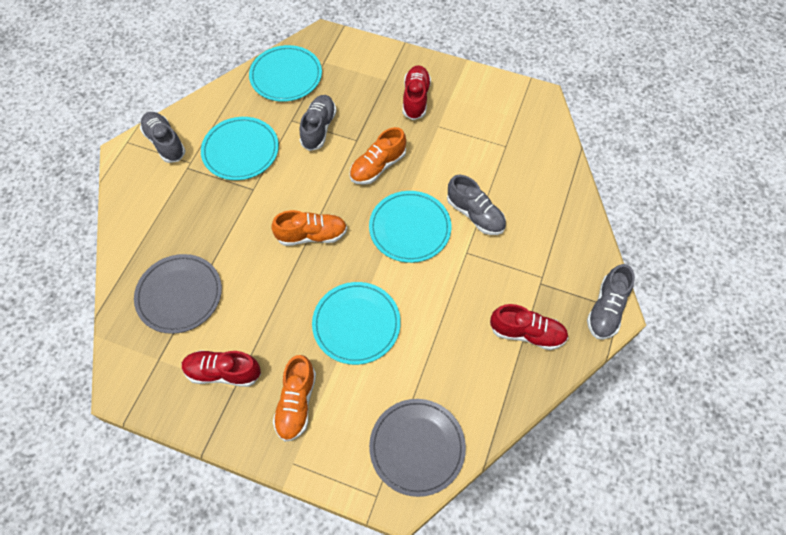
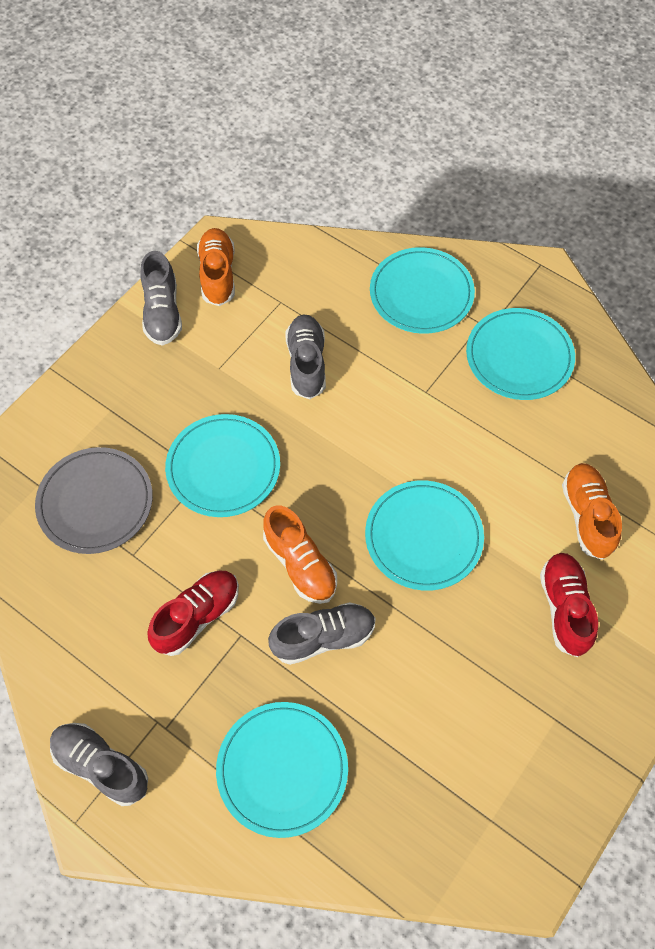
grey plate: [134,254,222,334] [369,399,466,497] = 2 -> [35,447,153,554] = 1
red shoe: [181,350,261,387] [403,65,431,120] [490,304,568,350] = 3 -> [147,571,239,656] [540,553,598,657] = 2
turquoise plate: [201,117,279,180] [249,45,322,102] [312,282,401,365] [369,191,451,263] = 4 -> [165,414,280,517] [216,702,348,838] [365,480,484,591] [370,247,475,334] [466,308,575,400] = 5

